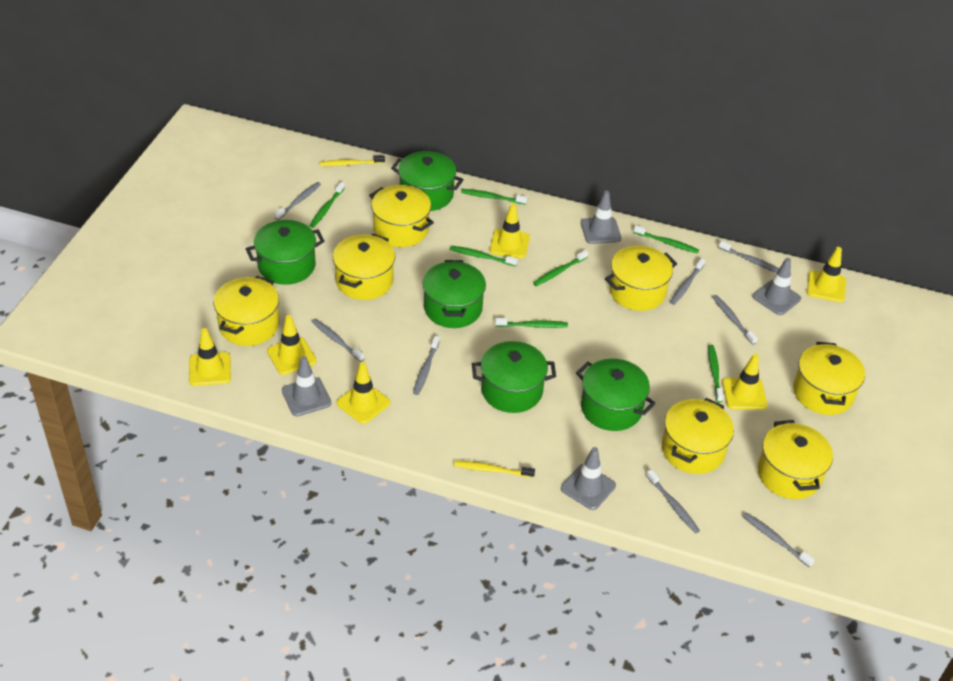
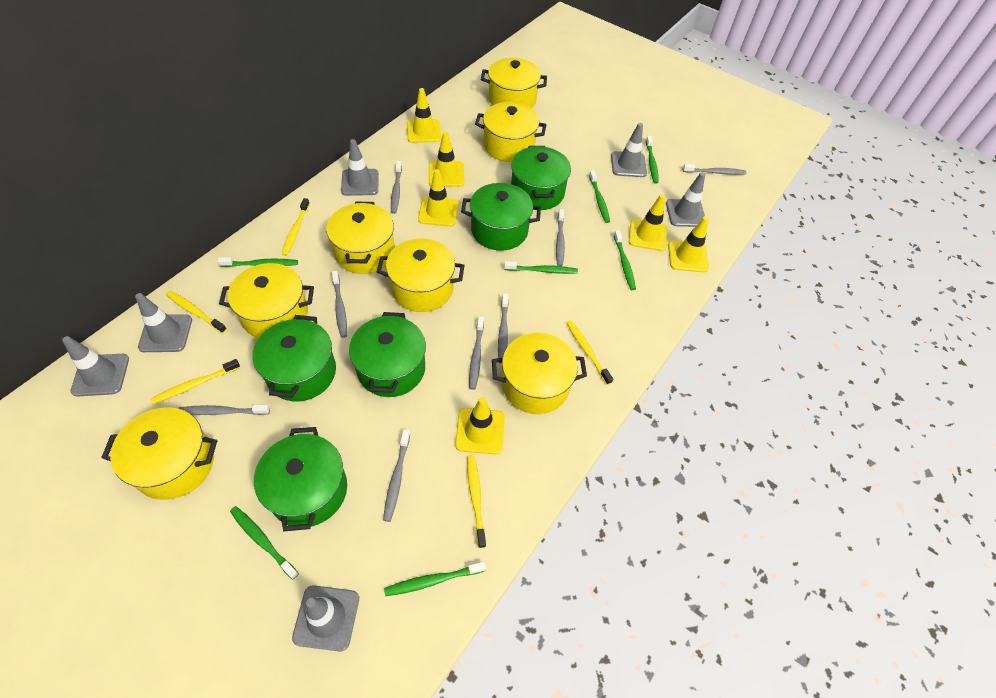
grey traffic cone: [282,356,331,416] [561,447,616,510] [581,191,621,244] [753,258,801,315] = 4 -> [62,336,129,397] [135,293,192,352] [292,585,359,652] [341,139,379,196] [611,123,647,177] [666,172,705,227] = 6
yellow toothbrush: [319,155,385,166] [454,461,535,478] = 2 -> [150,359,240,404] [166,291,227,333] [281,198,310,256] [467,455,486,548] [566,320,613,385] = 5

